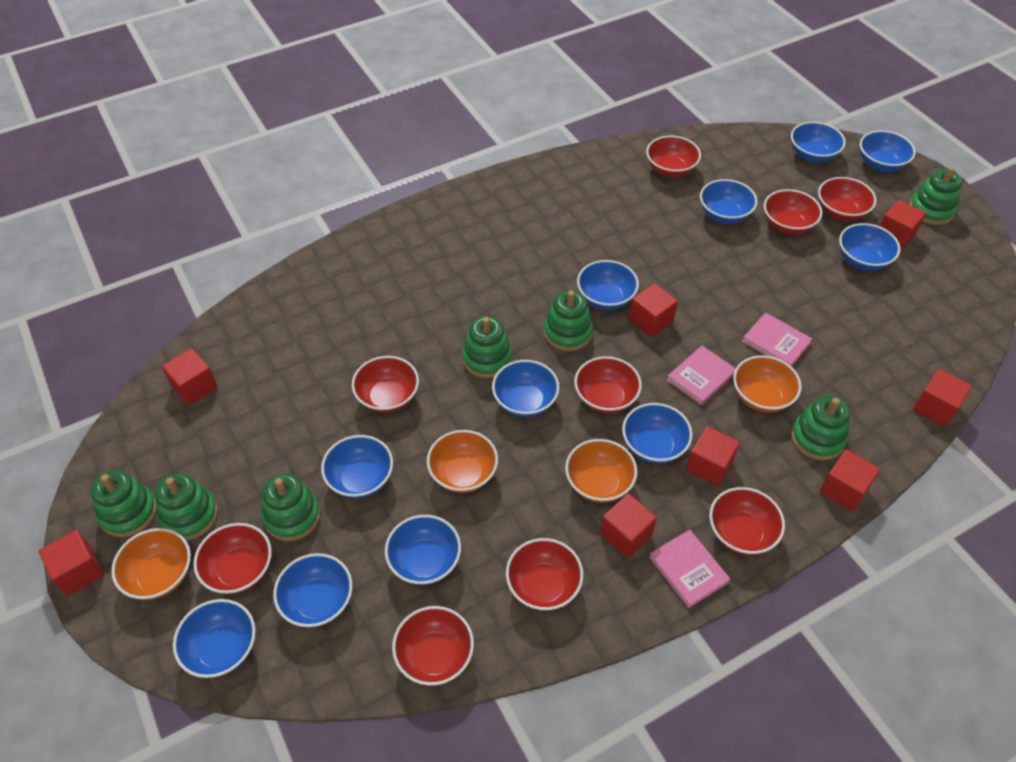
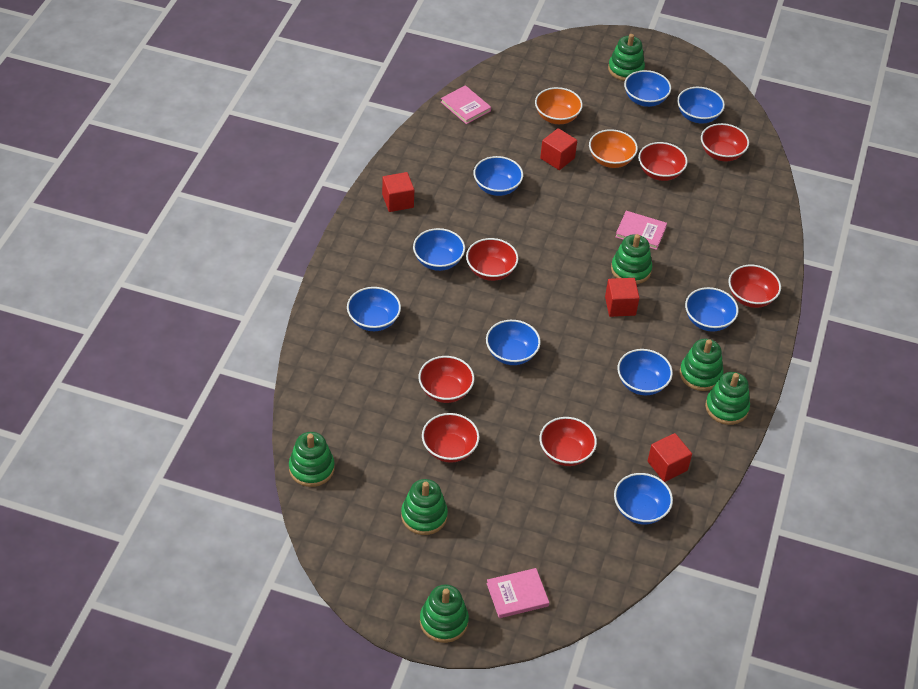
blue bowl: [173,599,256,678] [273,553,353,627] [321,435,393,498] [385,515,461,585] [492,360,559,417] [577,260,639,310] [622,403,693,464] [700,179,757,224] [791,122,846,163] [839,223,900,271] [860,130,916,172] = 11 -> [347,287,401,331] [413,228,465,271] [473,156,523,196] [486,320,541,365] [614,473,673,524] [617,349,673,395] [624,70,671,107] [677,87,725,123] [685,287,738,332] = 9
orange bowl: [111,528,191,600] [427,430,498,493] [565,439,637,503] [733,355,801,413] = 4 -> [535,87,583,124] [589,129,638,168] = 2
red bowl: [193,523,272,594] [352,356,419,413] [392,606,474,686] [506,538,583,611] [574,356,642,414] [646,136,701,177] [709,487,785,555] [764,189,822,235] [818,177,876,221] = 9 -> [418,356,474,403] [422,413,479,463] [466,238,519,281] [540,417,597,466] [638,142,688,181] [701,123,749,161] [728,265,781,308] = 7
red cube: [38,530,104,596] [162,348,218,406] [600,493,657,558] [629,283,678,337] [686,426,740,486] [820,449,880,512] [880,200,926,249] [913,369,972,427] = 8 -> [382,172,414,212] [540,128,577,170] [605,278,640,317] [648,433,692,482] = 4

